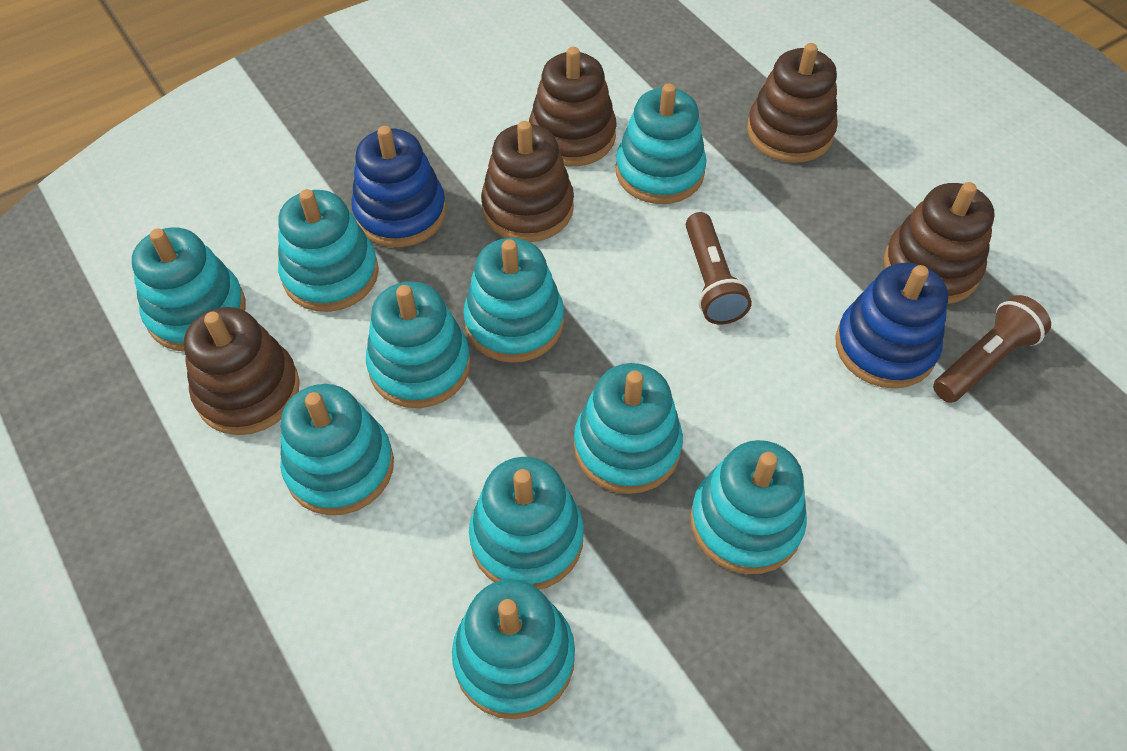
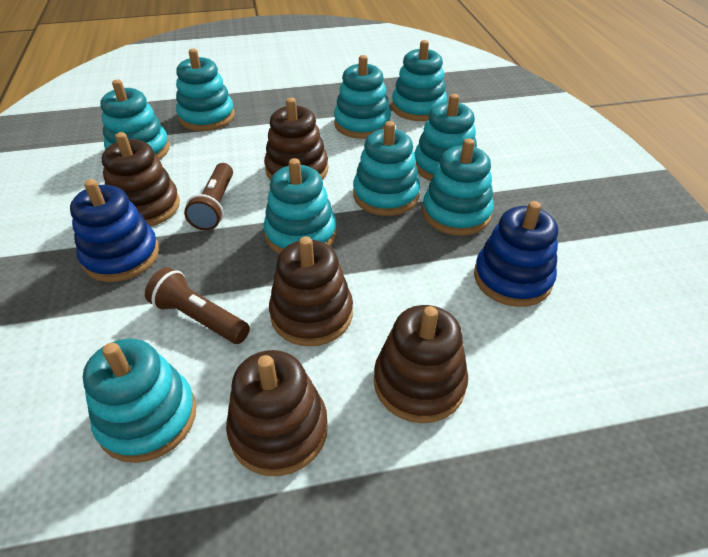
turquoise stacking toy: [132,228,246,351] [278,189,379,312] [280,384,394,515] [366,281,471,408] [452,579,575,719] [463,238,564,363] [469,457,584,590] [574,363,683,494] [616,83,707,204] [690,440,807,574] = 10 -> [83,339,196,463] [100,79,170,160] [176,49,235,131] [263,158,336,254] [334,55,391,139] [353,121,420,216] [392,40,447,121] [415,94,477,181] [422,138,494,236] = 9

